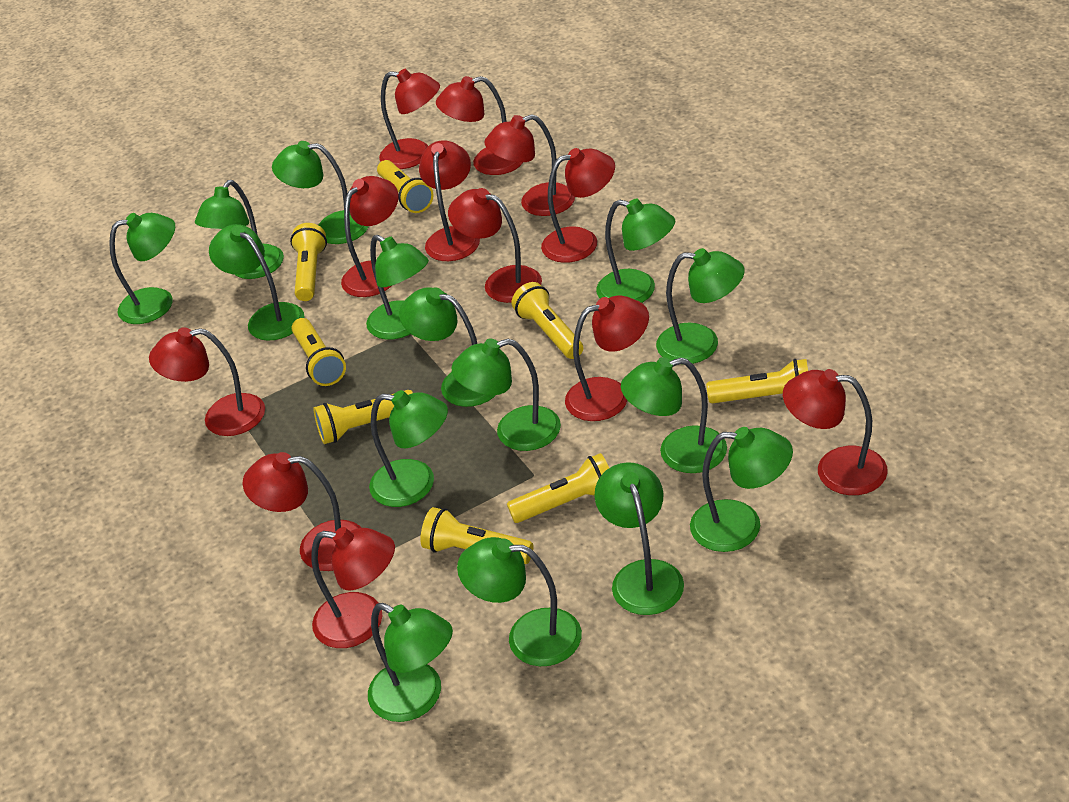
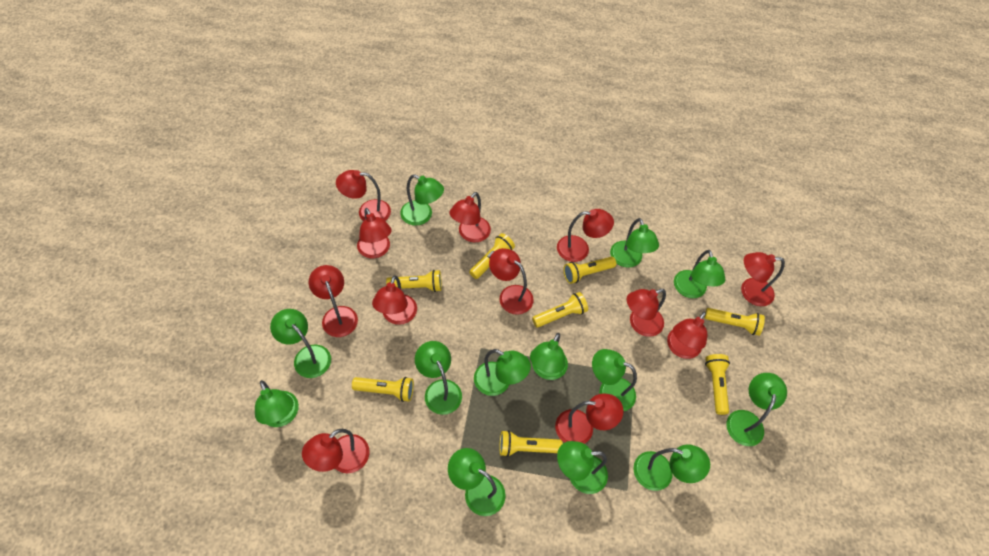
green lamp: [109,213,175,324] [195,180,284,279] [209,224,304,341] [272,141,369,244] [366,235,429,340] [368,603,453,722] [369,390,448,507] [399,287,496,407] [452,339,561,451] [457,537,582,666] [595,462,684,615] [596,199,675,303] [621,357,727,473] [656,248,745,364] [690,427,793,552] = 15 -> [255,380,299,427] [270,309,331,378] [400,174,444,226] [415,341,462,415] [448,448,506,516] [474,349,531,396] [530,333,568,380] [557,441,608,494] [592,349,637,411] [610,218,659,268] [633,444,710,491] [674,250,725,298] [726,373,787,446] = 13

